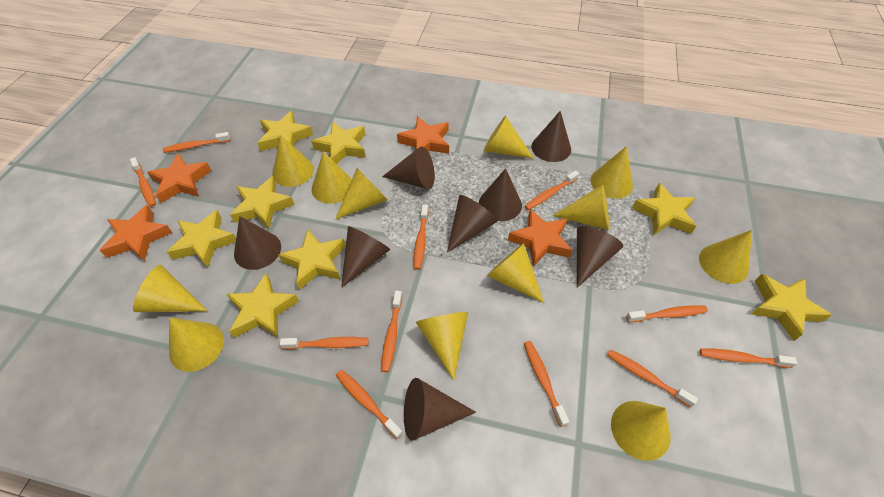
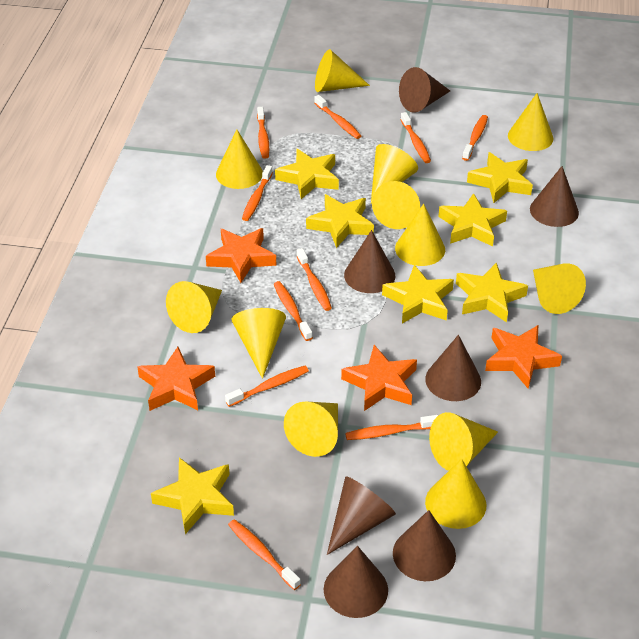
brown cone: [234,216,281,270] [341,226,390,288] [382,146,435,189] [404,378,476,441] [447,195,497,253] [479,168,522,221] [532,111,571,162] [577,226,623,288] = 8 -> [324,546,388,618] [327,476,396,555] [344,230,395,293] [393,510,456,581] [399,67,450,113] [425,335,481,401] [530,166,579,227] = 7
orange toothbrush: [130,157,156,207] [163,132,231,153] [280,337,369,349] [336,370,403,439] [381,291,402,372] [414,204,429,270] [524,341,569,427] [525,170,579,210] [607,349,698,407] [626,305,708,322] [700,349,797,368] = 11 -> [225,366,309,407] [228,519,301,590] [242,165,273,221] [257,107,269,159] [274,281,313,341] [297,248,332,311] [314,95,361,139] [345,415,438,440] [400,112,431,163] [462,115,488,161] = 10
yellow star: [167,210,236,268] [227,273,299,338] [230,176,294,229] [258,111,313,151] [278,229,345,290] [311,121,366,164] [632,183,696,235] [751,274,832,341] = 8 -> [151,457,234,534] [275,149,339,199] [306,194,374,248] [382,265,454,324] [438,193,507,247] [456,263,528,322] [467,152,533,203] = 7

